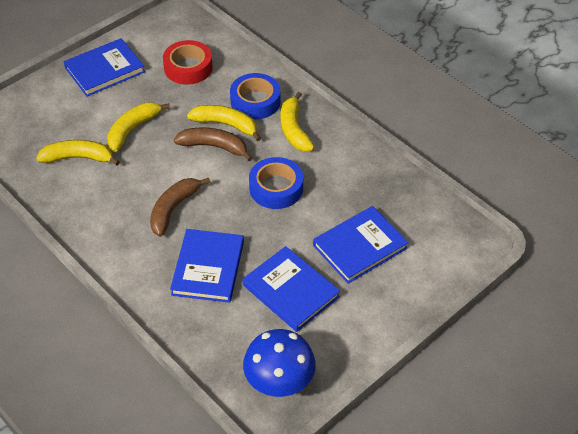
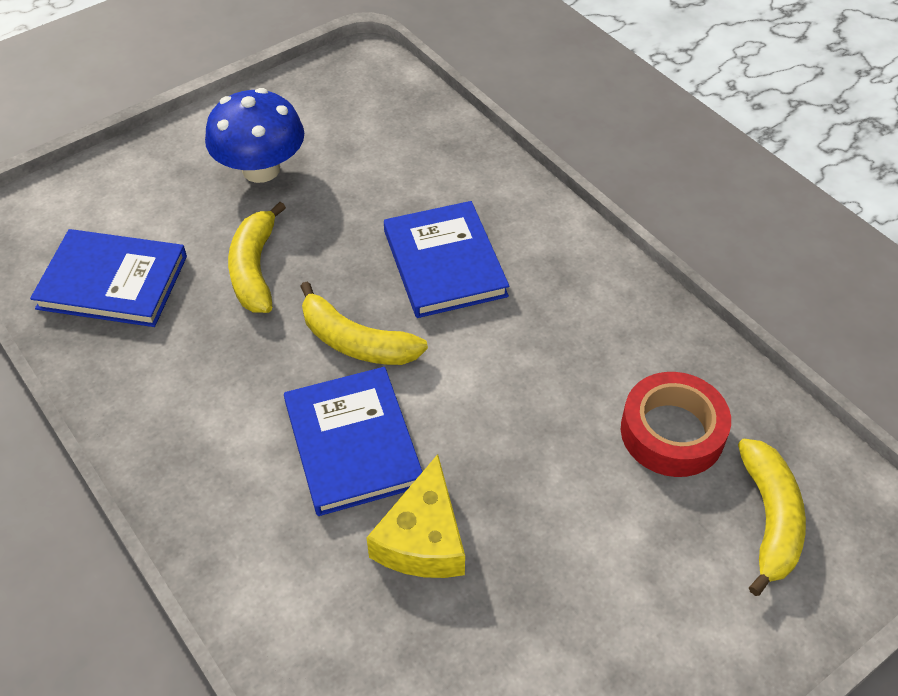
blue book: [64,38,145,96] [170,229,244,303] [243,246,340,332] [313,206,409,284] = 4 -> [30,229,187,327] [284,367,423,516] [384,201,509,318] = 3
blue tape: [230,73,280,119] [249,157,303,209] = 2 -> none = 0
brown banana: [150,178,210,237] [174,127,252,161] = 2 -> none = 0
yellow banana: [36,140,120,166] [107,103,170,152] [187,105,261,141] [281,92,315,151] = 4 -> [228,202,286,313] [300,282,428,365] [738,439,806,596] = 3
yellow cheese: none = 0 -> [367,454,465,578] = 1

